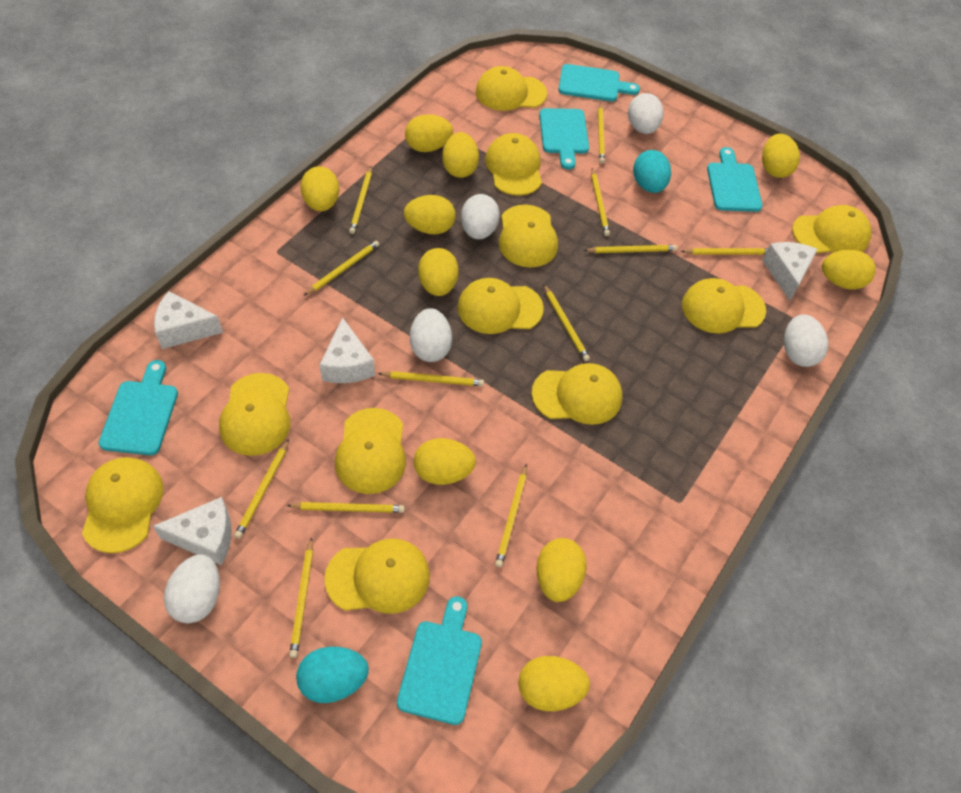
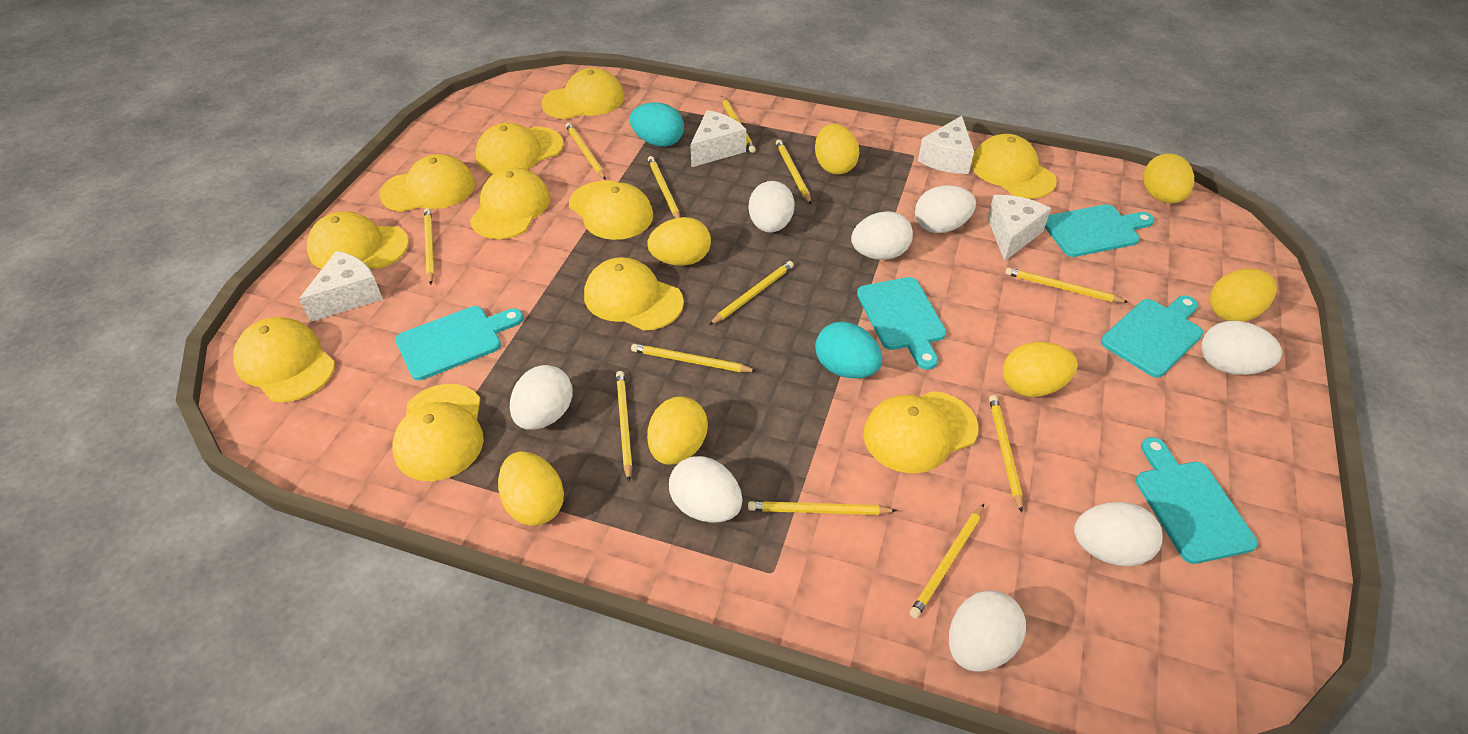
white egg: [164,554,220,623] [410,308,452,362] [461,194,500,239] [628,93,664,134] [784,314,829,367] = 5 -> [510,365,573,430] [669,456,743,523] [749,181,795,233] [851,211,913,260] [915,185,976,233] [949,590,1026,672] [1074,502,1163,566] [1201,321,1282,375] = 8
yellow egg: [301,166,339,211] [404,195,456,235] [405,114,453,152] [414,438,476,485] [418,248,459,296] [442,132,479,178] [518,656,590,711] [537,538,587,602] [762,133,800,178] [822,249,876,290] = 10 -> [498,451,564,526] [647,217,711,266] [647,397,708,465] [815,124,859,175] [1003,342,1078,397] [1143,153,1194,203] [1210,269,1277,322] = 7

